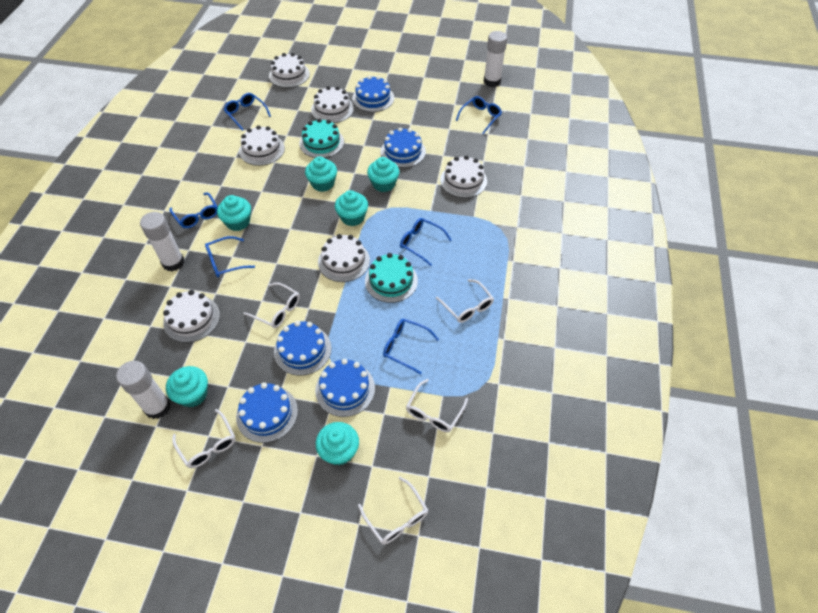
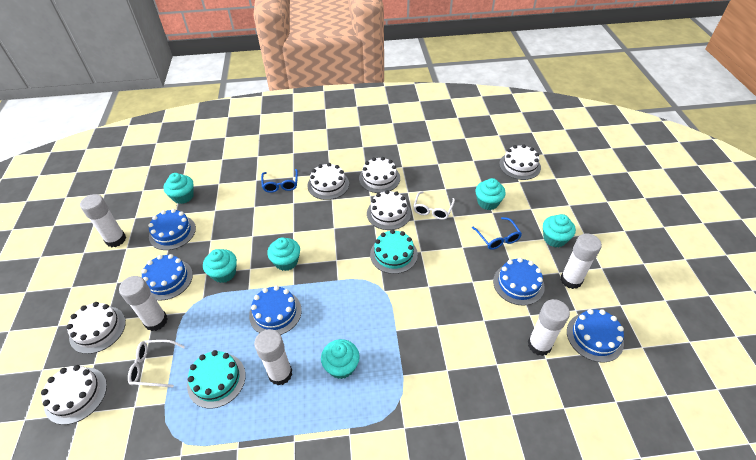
blue glasses: [169,192,218,228] [205,236,255,277] [224,93,271,131] [383,319,439,375] [400,218,452,266] [456,96,502,134] = 6 -> [261,169,298,193] [472,217,522,250] = 2
white glasses: [172,409,235,468] [243,282,300,328] [358,477,428,545] [406,379,468,432] [436,279,494,323] = 5 -> [128,340,185,387] [413,191,455,220] = 2
white glue stick: [116,361,171,419] [140,212,185,271] [483,31,507,87] = 3 -> [80,194,126,247] [119,276,168,331] [254,329,292,385] [528,299,570,356] [560,234,602,289] = 5

